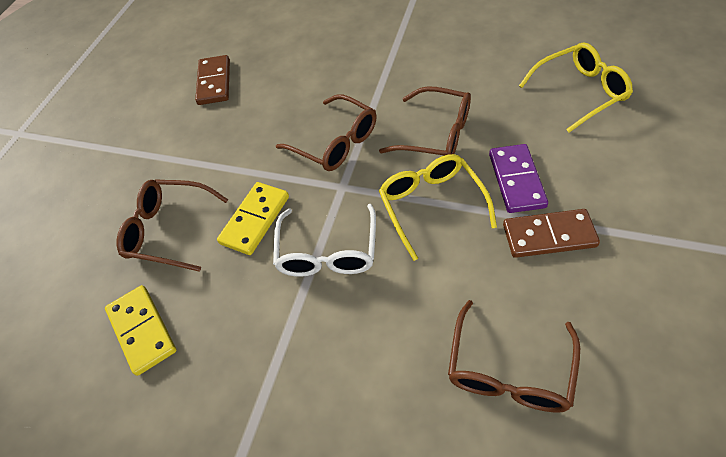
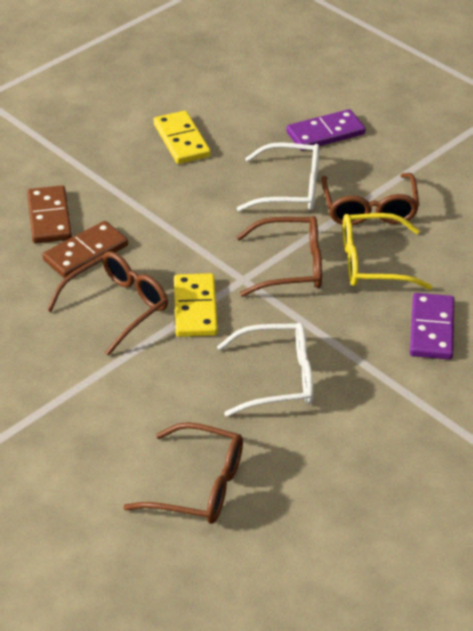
purple domino: [489,144,548,213] = 1 -> [286,109,366,151] [410,293,455,360] = 2
white glasses: [273,204,376,277] = 1 -> [217,323,313,417] [237,142,319,211] = 2
yellow glasses: [379,154,497,261] [519,43,633,132] = 2 -> [343,213,432,290] = 1

